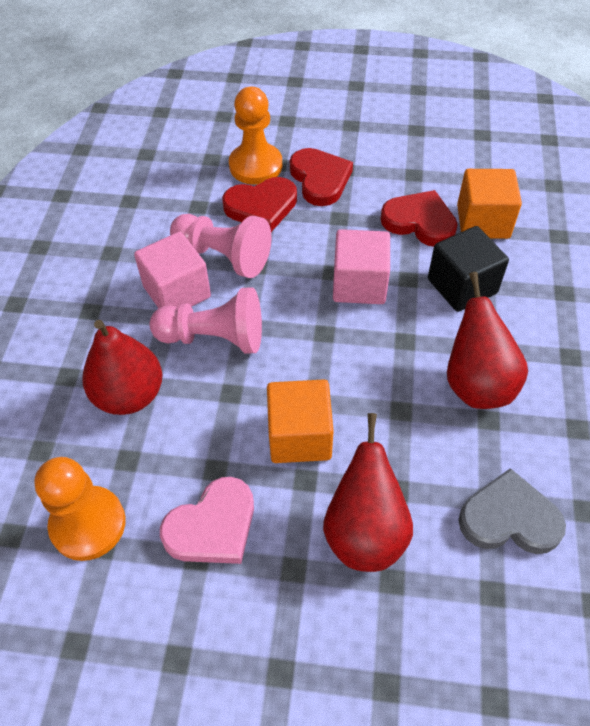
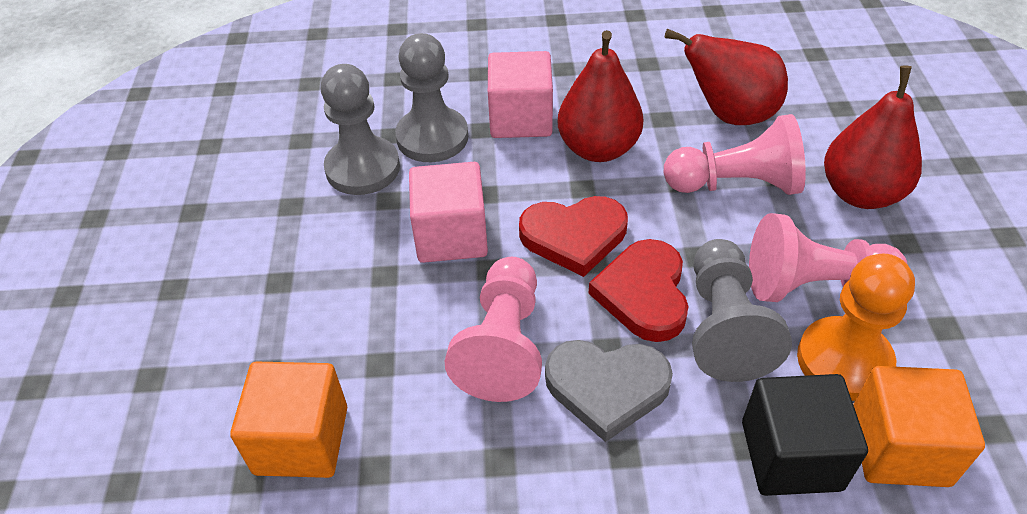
grey pawn: none = 0 -> [321,64,400,195] [395,33,468,162] [692,239,792,382] = 3
orange pawn: [34,457,126,561] [229,87,282,185] = 2 -> [797,254,915,401] = 1
pink heart: [160,477,254,564] = 1 -> none = 0
pink pawn: [149,287,262,354] [170,214,272,278] = 2 -> [445,257,542,402] [664,114,806,195] [749,213,908,302] = 3
red heart: [222,177,297,232] [290,148,353,206] [380,190,458,247] = 3 -> [519,196,628,277] [589,239,688,342] = 2

